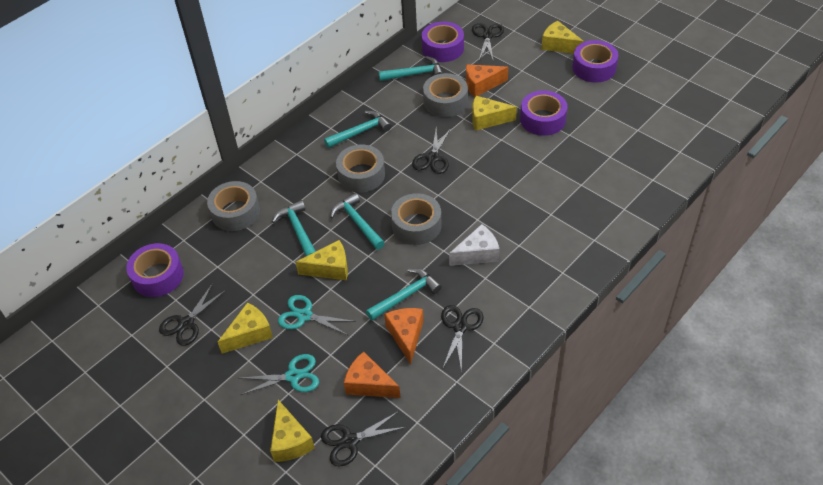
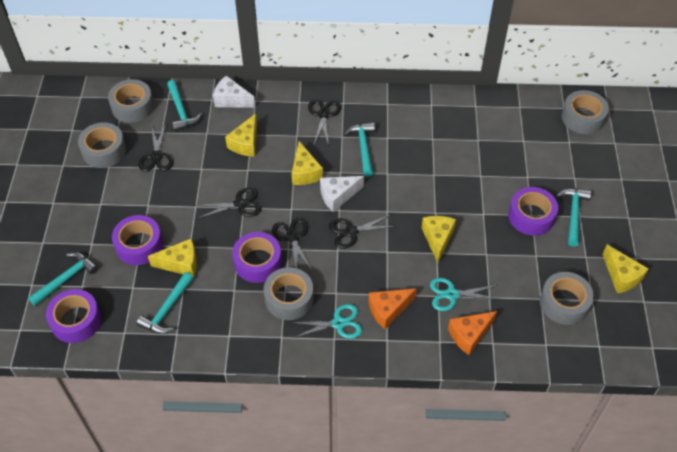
grey tape: [207,181,260,231] [336,145,385,193] [391,193,442,245] [423,73,468,117] = 4 -> [78,122,126,168] [108,79,154,123] [264,267,314,320] [540,272,594,325] [562,90,609,134] = 5
orange cheese: [344,352,401,398] [384,308,424,364] [466,64,508,98] = 3 -> [368,288,417,329] [448,311,497,355] = 2
white cheese: [449,224,500,266] = 1 -> [213,75,255,108] [320,176,364,212] = 2

